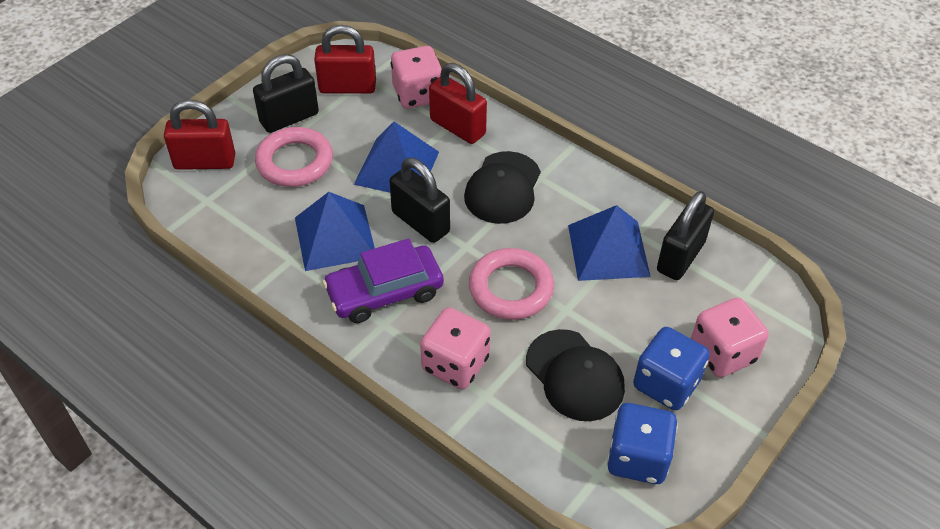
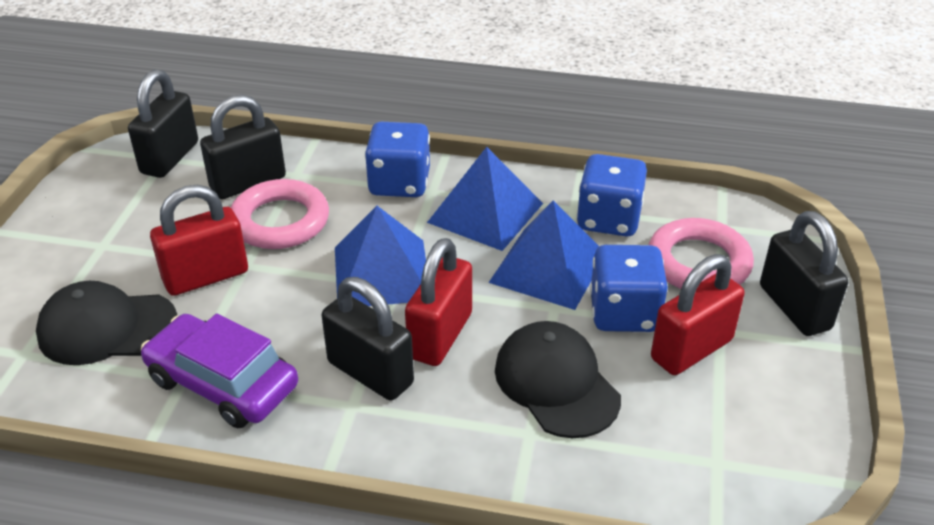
black padlock: [253,54,319,133] [389,158,450,243] [657,191,714,280] = 3 -> [128,69,198,178] [200,95,286,199] [321,277,414,400] [760,211,848,336] = 4
blue dice: [607,403,678,484] [633,327,710,410] = 2 -> [365,122,430,197] [577,154,647,236] [590,245,668,332] = 3
pink dice: [391,46,442,108] [420,307,491,389] [691,298,769,377] = 3 -> none = 0

